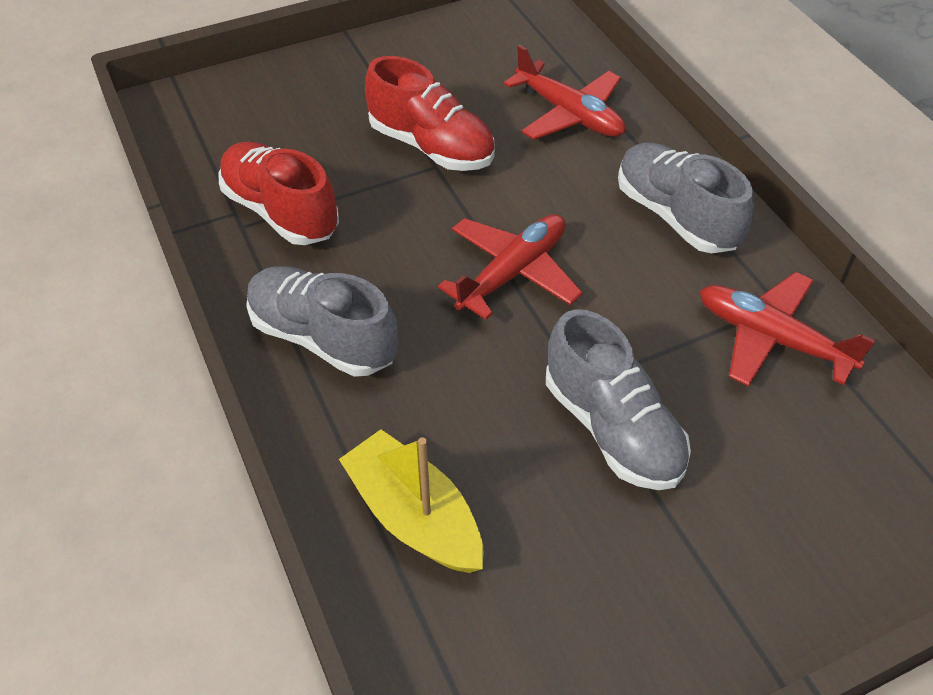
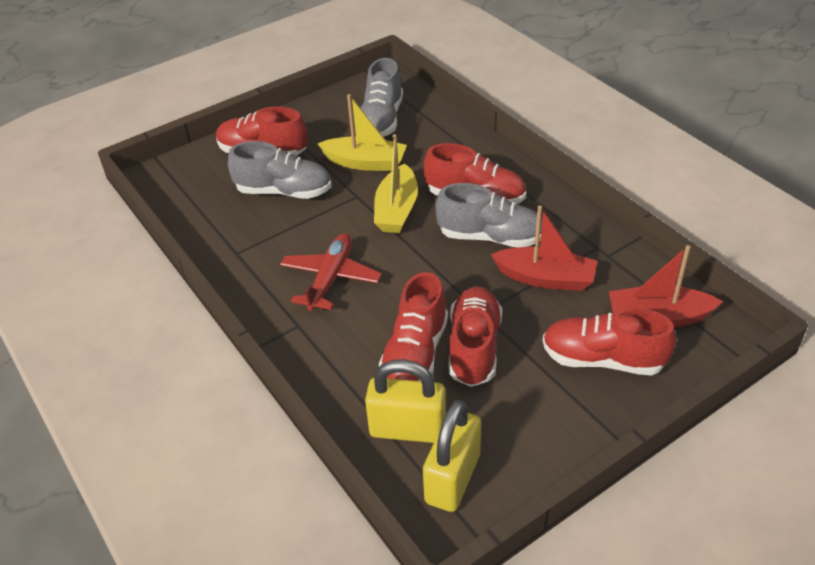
red boat: none = 0 -> [491,206,597,291] [609,245,723,327] = 2
red plane: [438,214,583,320] [504,45,625,140] [700,272,876,387] = 3 -> [280,233,382,311] = 1
red shoe: [218,142,339,245] [365,56,495,171] = 2 -> [216,106,308,156] [379,272,448,381] [424,143,526,204] [449,286,502,387] [543,308,676,376] = 5
yellow boat: [339,429,483,573] = 1 -> [317,94,407,171] [374,134,418,233] = 2
yellow padlock: none = 0 -> [365,359,446,443] [423,400,481,512] = 2

